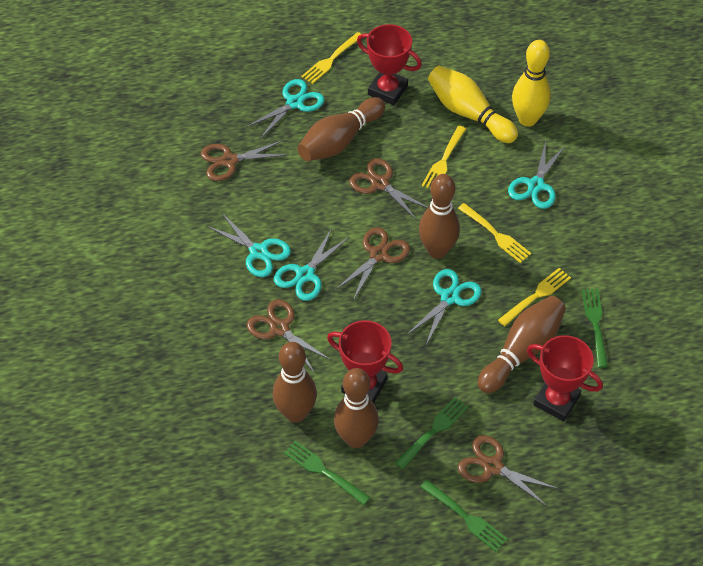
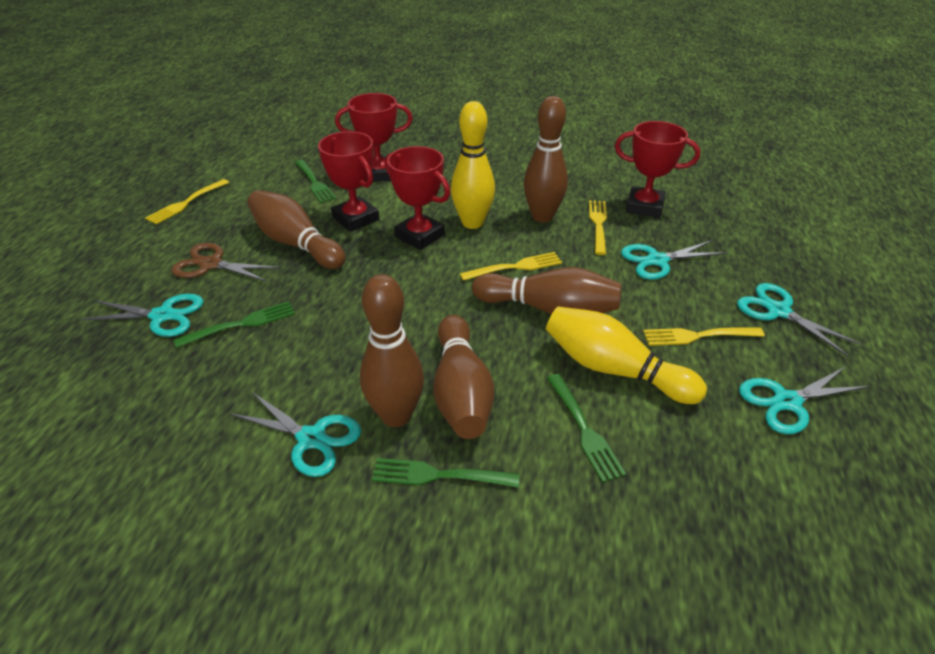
brown scissors: [201,140,288,181] [247,299,331,373] [335,227,410,301] [349,158,428,220] [458,435,559,507] = 5 -> [171,243,280,282] = 1
red trophy: [327,320,403,403] [357,24,422,105] [527,335,603,421] = 3 -> [318,131,379,232] [335,93,413,182] [385,146,450,250] [615,121,700,218] = 4

